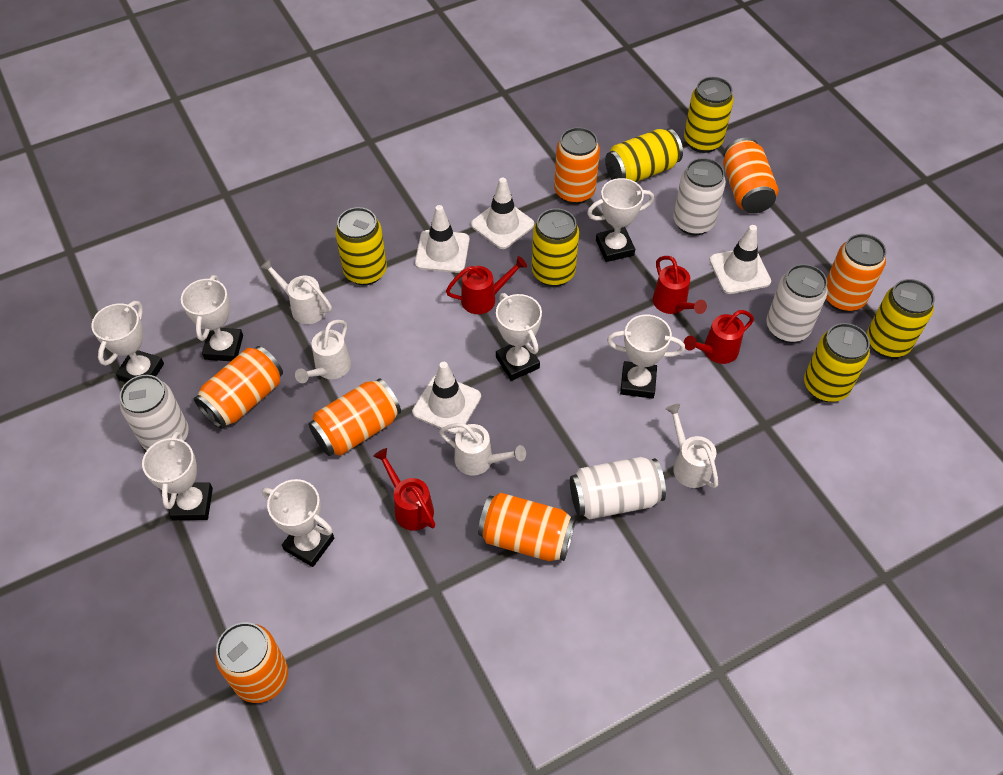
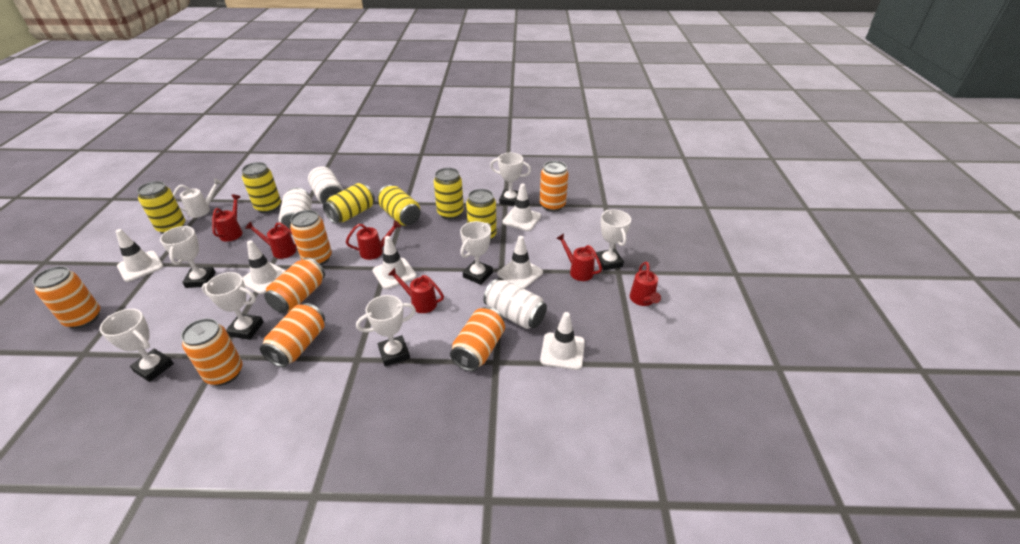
red watering can: [373,448,435,531] [446,256,527,314] [653,256,707,314] [684,310,754,364] = 4 -> [212,195,243,241] [245,222,296,259] [346,220,401,260] [388,268,444,313] [556,234,602,281] [630,262,661,306] = 6
white can: [120,375,189,450] [570,457,666,519] [673,158,726,236] [766,264,828,343] = 4 -> [278,188,312,230] [308,167,343,204] [483,279,547,329] = 3
white traffic cone: [412,362,481,434] [415,205,470,273] [471,178,534,249] [709,225,771,294] = 4 -> [115,229,163,282] [242,240,286,294] [372,236,417,289] [497,236,543,289] [502,183,541,231] [540,312,585,370] = 6
white watering can: [260,259,332,324] [295,320,351,383] [439,423,526,476] [665,404,718,488] = 4 -> [173,178,222,218] = 1

